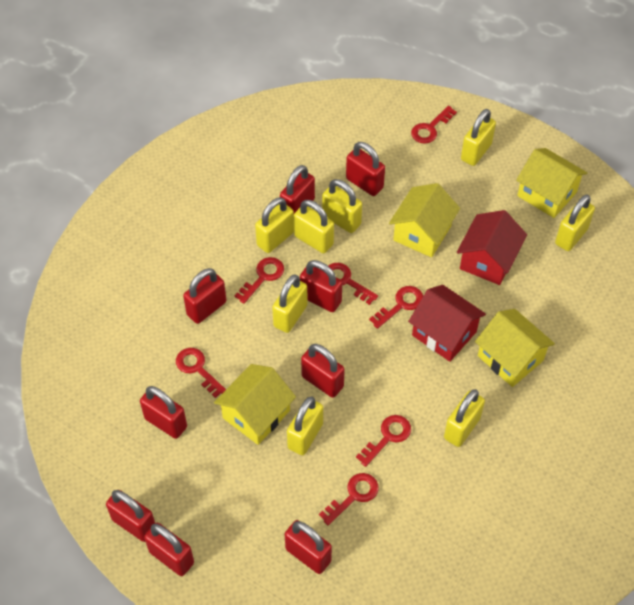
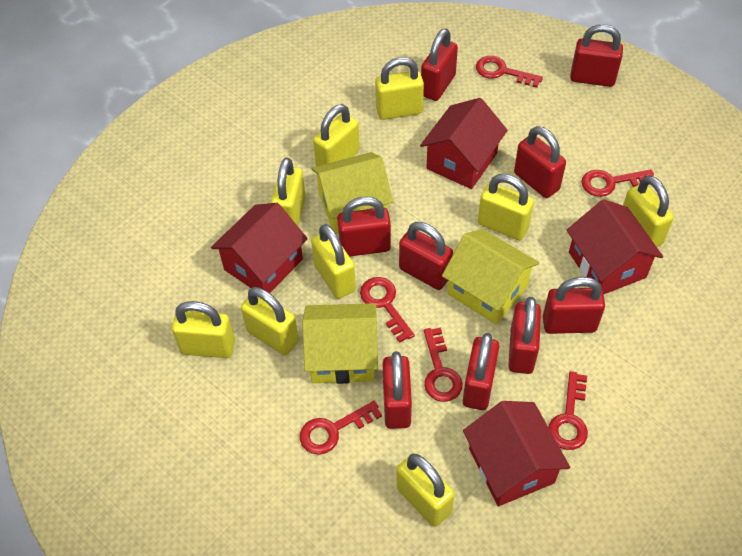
red house: [408,285,486,362] [457,210,527,285] = 2 -> [211,203,308,293] [420,98,508,189] [463,401,570,506] [567,199,663,295] = 4
red key: [176,348,226,398] [234,257,284,304] [319,473,379,525] [328,263,378,305] [356,415,411,467] [369,286,423,329] [411,106,457,144] = 7 -> [300,401,382,455] [360,277,415,343] [424,327,463,402] [476,56,543,88] [548,371,588,450] [581,169,654,197] = 6
yellow house: [214,364,296,445] [389,183,460,257] [475,309,555,387] [516,148,587,218] = 4 -> [302,303,378,384] [312,152,393,234] [442,229,539,325] = 3
yellow padlock: [255,197,294,253] [272,274,308,333] [287,397,323,455] [294,200,334,253] [322,179,362,233] [444,389,485,447] [461,109,496,166] [555,194,595,251] = 8 -> [172,301,235,358] [241,287,299,355] [271,158,306,226] [311,224,356,299] [313,104,360,166] [375,57,424,120] [396,453,455,527] [478,174,534,240] [623,175,674,247] = 9

